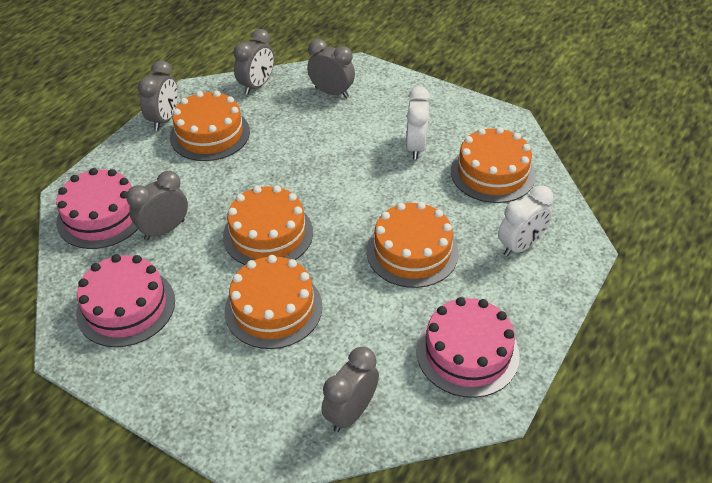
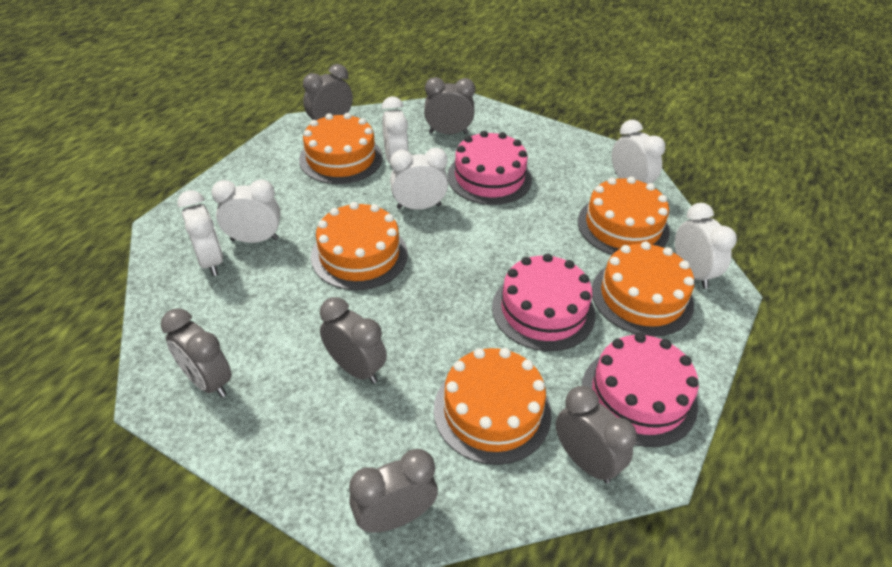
grey clock: [126,171,188,240] [138,60,178,130] [233,29,274,95] [307,39,355,98] [321,347,379,432] = 5 -> [161,309,232,397] [303,64,353,120] [320,297,387,384] [349,449,438,533] [424,77,475,134] [556,386,637,483] = 6
white clock: [406,86,430,160] [498,185,553,256] = 2 -> [177,190,223,276] [211,180,281,243] [382,96,408,164] [390,148,448,209] [612,120,665,184] [675,203,737,289] = 6

